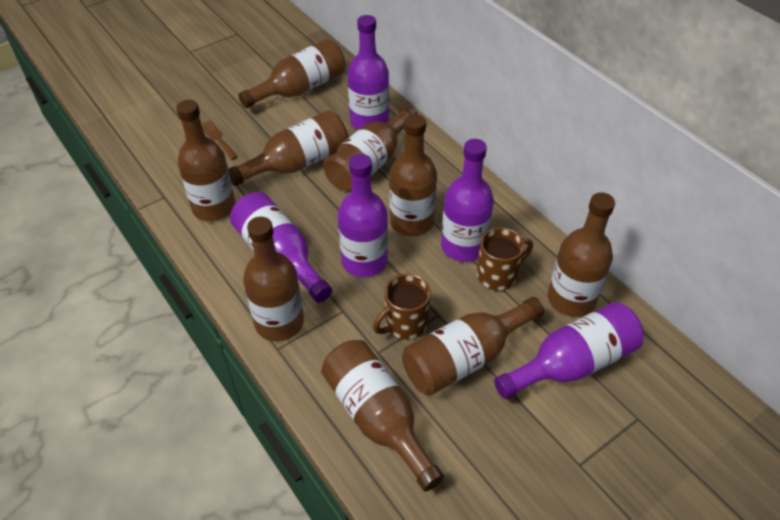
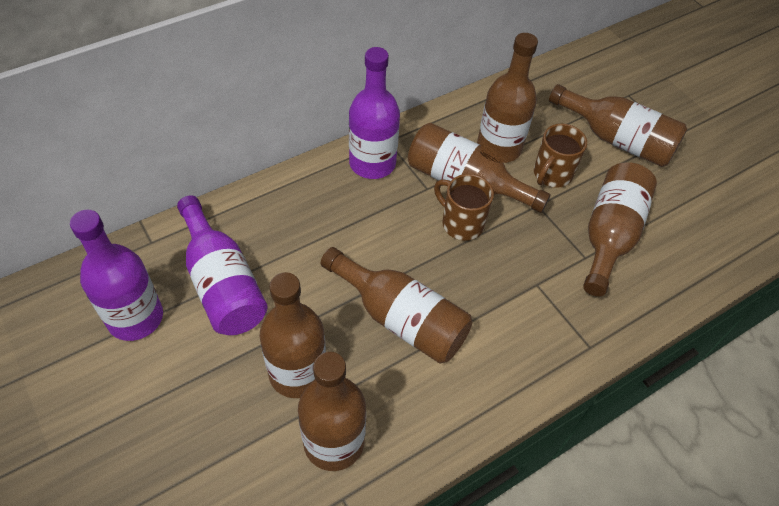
brown bottle: [176,100,236,221] [228,110,348,186] [238,39,345,108] [243,217,304,341] [321,340,444,492] [323,105,418,192] [389,114,437,236] [402,297,544,396] [548,192,615,317] = 9 -> [260,272,326,398] [298,352,366,471] [321,247,472,363] [408,123,551,213] [477,33,538,163] [549,84,687,167] [583,162,657,297] = 7
brown fork: [201,120,238,160] = 1 -> none = 0
purple bottle: [230,192,332,303] [338,154,388,277] [347,15,389,130] [441,139,494,262] [494,302,644,399] = 5 -> [70,210,163,341] [177,195,268,335] [349,47,400,179] = 3

